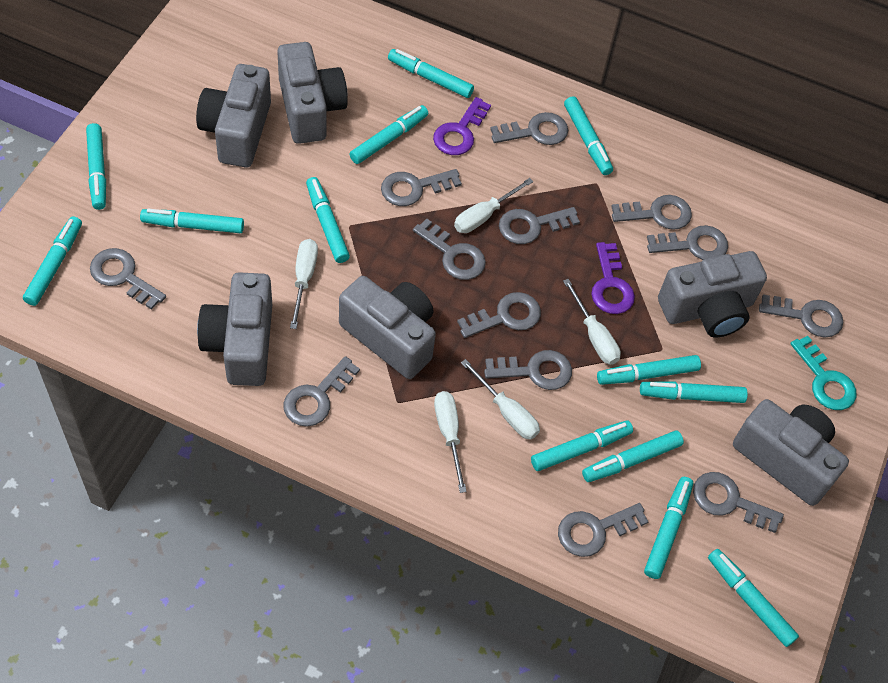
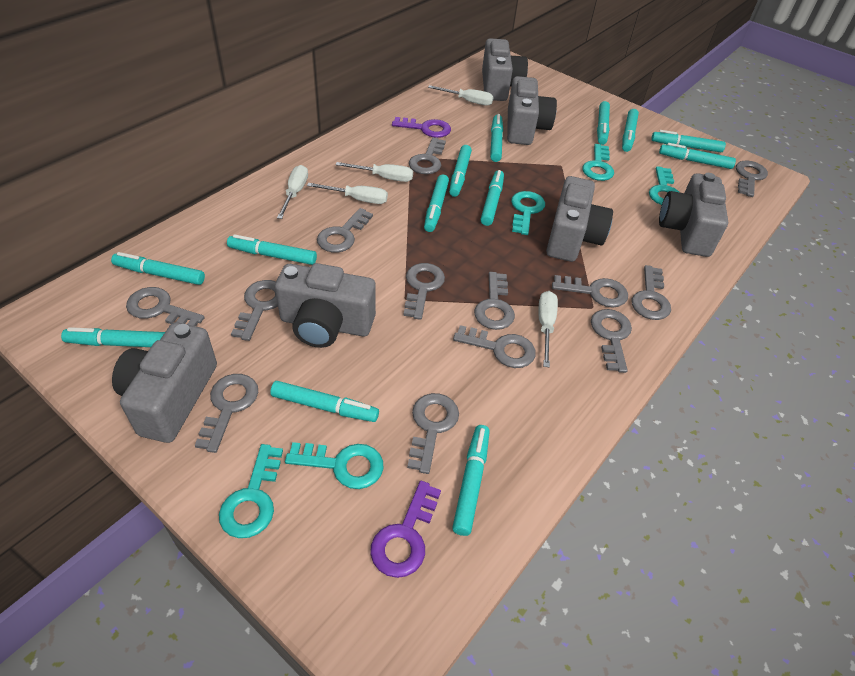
turquoise key: [790,336,856,410] = 1 -> [219,444,283,538] [285,442,384,489] [511,191,545,235] [582,144,614,181] [649,166,679,205] = 5

